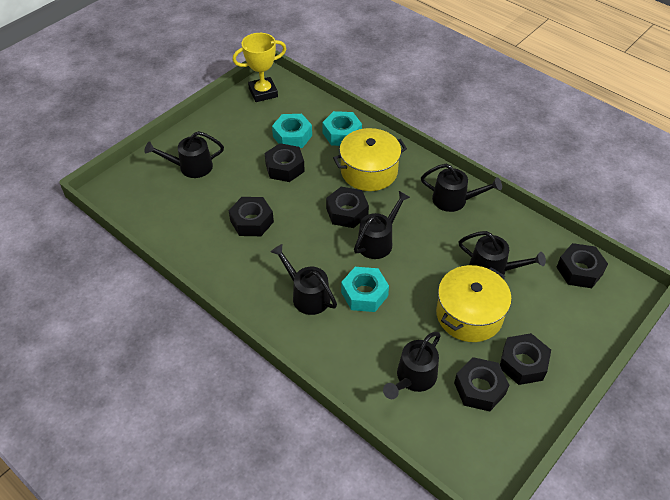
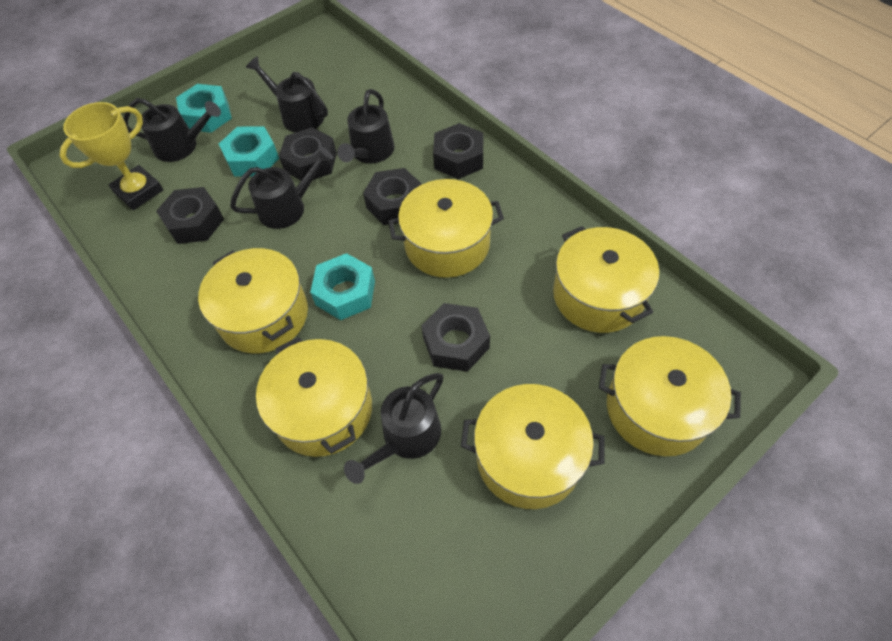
black nut: [229,197,274,236] [265,143,305,182] [326,187,369,228] [454,357,509,411] [500,333,551,385] [557,243,608,288] = 6 -> [156,187,224,244] [279,127,337,180] [363,168,422,225] [421,303,490,372] [433,123,483,179] = 5
black watering can: [144,131,224,178] [271,244,337,315] [354,191,410,259] [383,332,441,399] [421,164,502,212] [459,231,546,275] = 6 -> [123,98,221,162] [230,146,334,229] [246,56,328,133] [337,89,394,163] [344,373,444,484] = 5
yellow pot: [333,128,407,191] [436,265,512,342] = 2 -> [198,248,308,353] [256,337,372,457] [388,179,504,278] [461,384,605,509] [553,226,659,333] [599,336,741,456] = 6

